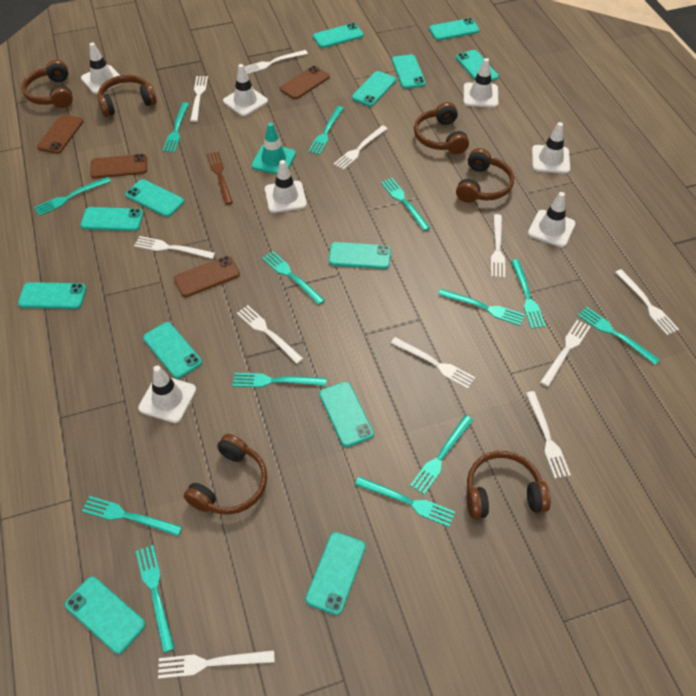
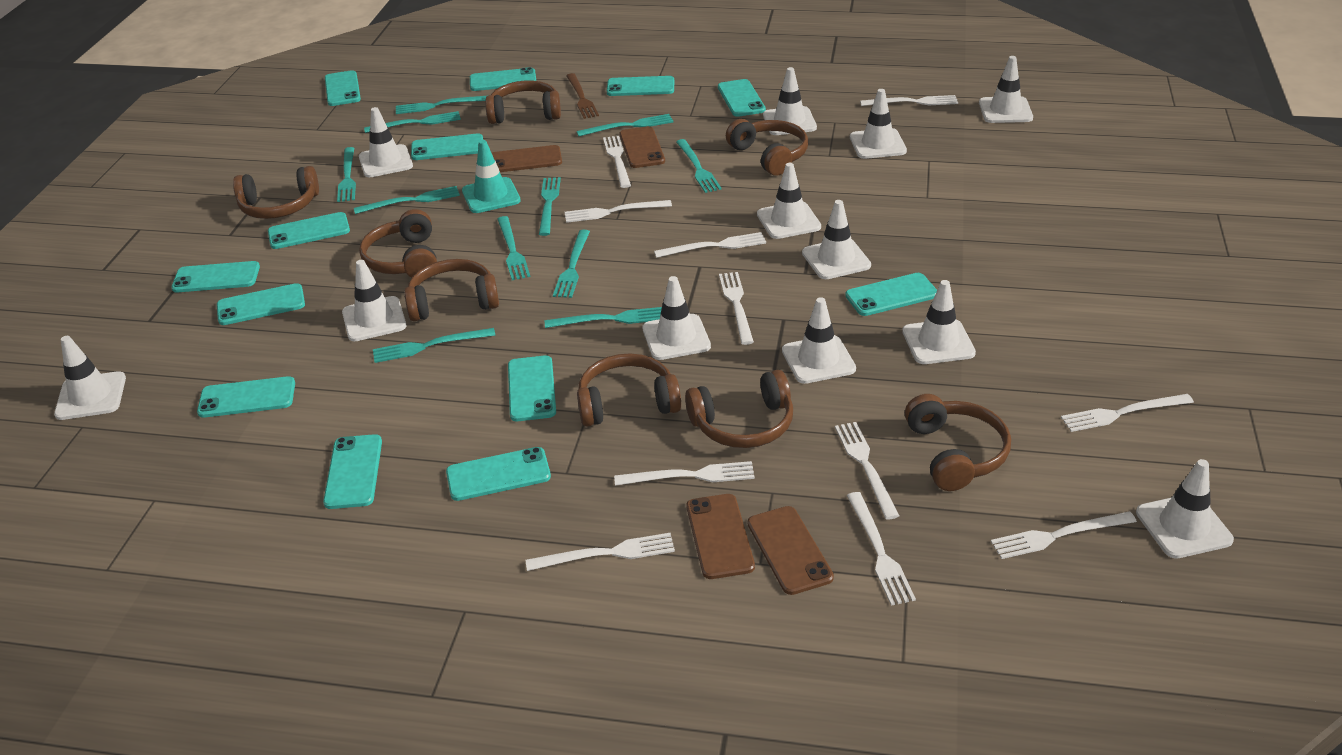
brown headphones: [22,60,73,108] [97,75,157,117] [184,434,267,515] [414,102,469,154] [456,148,514,203] [466,451,551,519] = 6 -> [233,166,319,219] [359,209,437,278] [404,259,499,321] [485,80,561,124] [577,353,681,427] [685,370,793,448] [726,119,808,176] [905,394,1011,491] = 8
turquoise fork: [34,177,111,216] [82,496,183,536] [136,545,175,653] [163,102,189,153] [233,373,327,387] [262,251,325,305] [308,106,344,155] [355,477,455,527] [381,178,430,231] [410,415,473,495] [438,289,525,326] [511,259,546,329] [578,307,660,365] = 13 -> [337,147,356,202] [354,186,460,214] [364,111,461,133] [373,328,495,363] [396,96,487,114] [497,216,530,280] [539,177,561,236] [545,307,662,328] [553,230,590,298] [577,114,674,136] [676,139,722,193] = 11
white traffic cone: [81,43,123,94] [138,365,196,423] [223,64,268,116] [265,160,307,213] [463,58,498,108] [528,192,576,247] [532,122,570,174] = 7 -> [54,336,126,420] [342,260,406,341] [359,107,413,178] [642,276,711,360] [757,163,821,239] [763,67,817,135] [782,297,856,384] [802,200,871,279] [850,89,907,159] [902,280,976,364] [979,56,1033,123] [1136,459,1234,559] = 12

